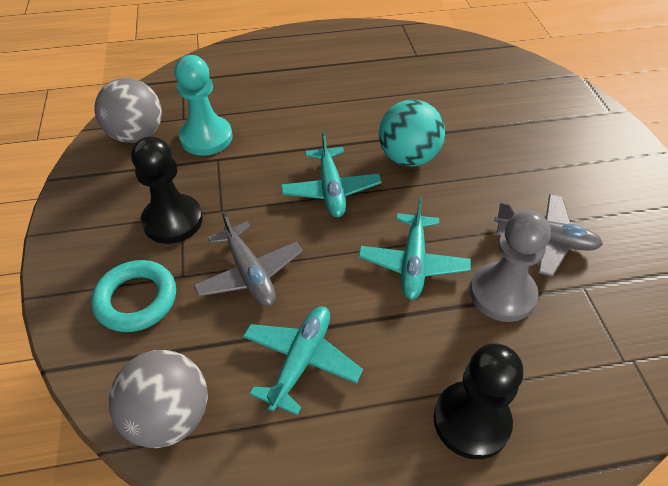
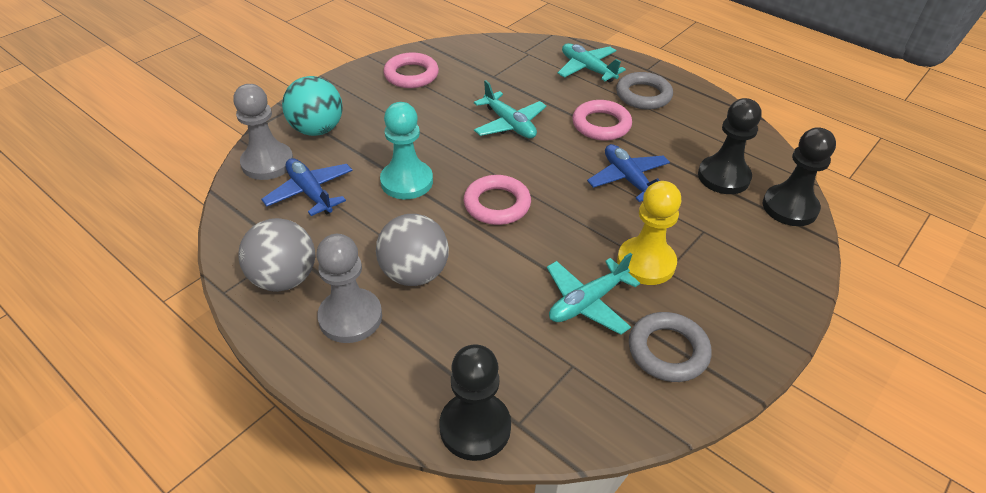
black pawn: [131,136,203,244] [434,343,523,459] = 2 -> [439,344,511,461] [698,98,762,194] [763,127,836,226] = 3
blue plane: none = 0 -> [261,158,353,216] [587,144,670,202] = 2
grey pawn: [470,210,551,322] = 1 -> [233,84,293,180] [316,234,382,343] = 2
grey plane: [194,211,303,306] [494,194,603,277] = 2 -> none = 0
grey ring: none = 0 -> [616,72,673,110] [629,312,711,382] = 2
pink ring: none = 0 -> [383,52,439,88] [464,175,531,225] [572,100,632,141] = 3
turquoise ring: [91,260,176,332] = 1 -> none = 0
yellow pawn: none = 0 -> [617,181,681,285] = 1

